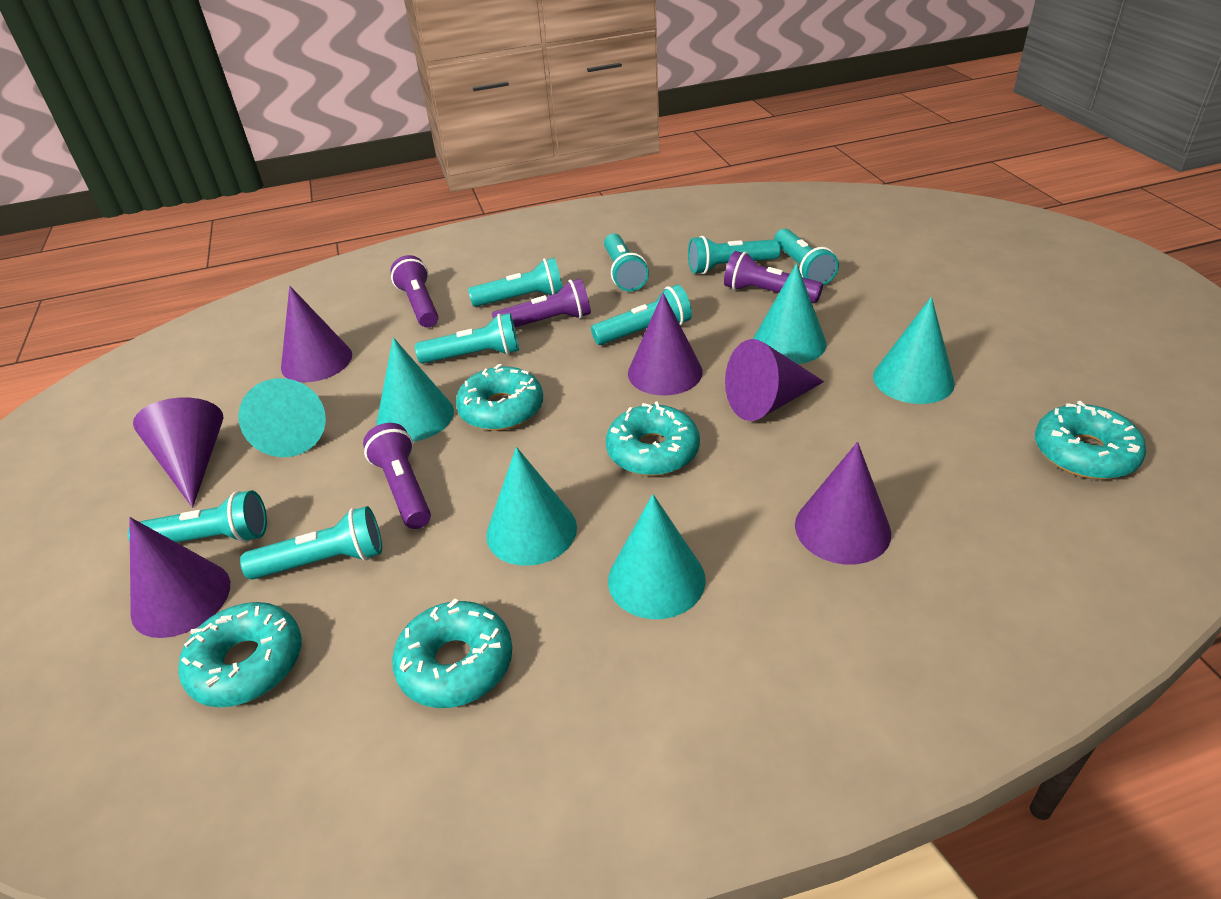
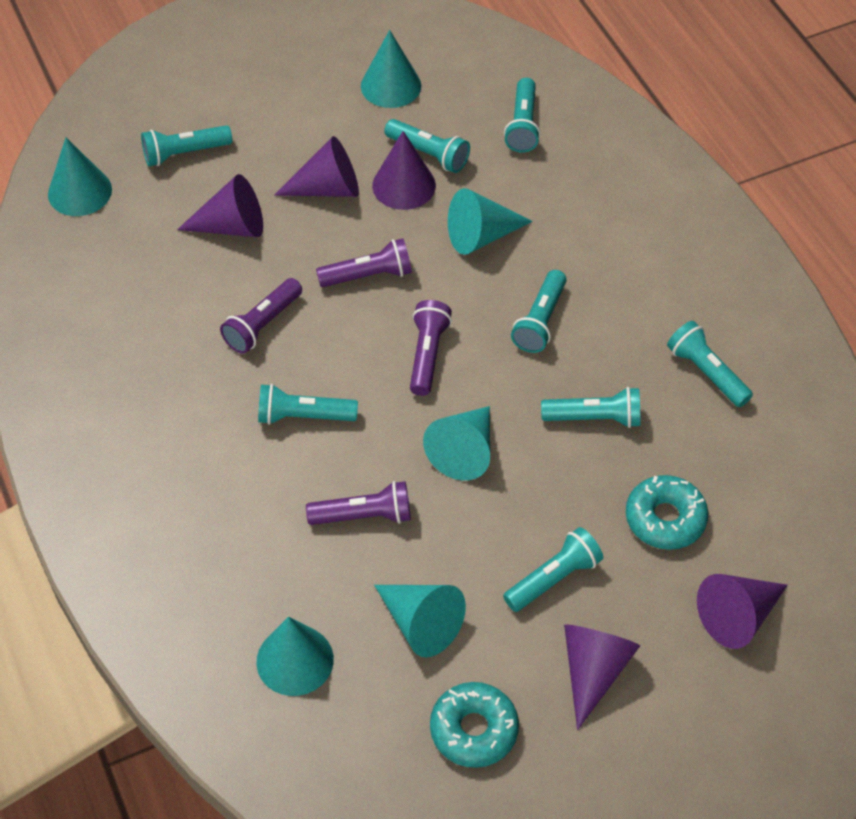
purple cone: [129,517,230,638] [133,398,223,508] [281,286,352,382] [628,293,703,396] [725,339,824,421] [795,442,891,565] = 6 -> [177,174,263,237] [274,136,359,197] [372,131,436,210] [564,625,640,730] [697,574,788,649] = 5
turquoise donut: [178,602,301,707] [392,599,512,708] [456,364,543,431] [606,401,700,476] [1035,401,1146,479] = 5 -> [430,682,519,768] [626,475,708,550] = 2

